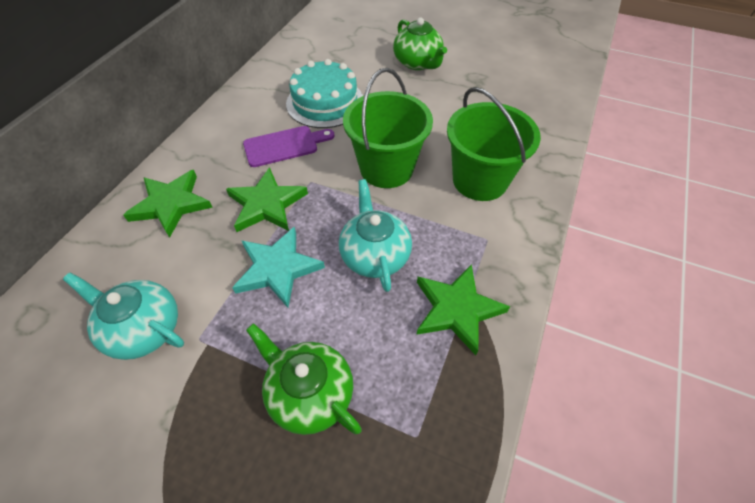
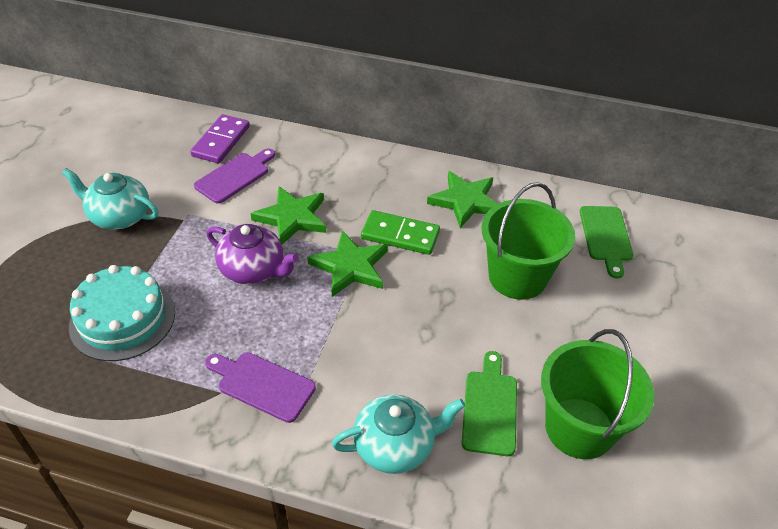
green cutting board: none = 0 -> [462,351,517,456] [580,206,633,279] = 2
green domino: none = 0 -> [361,210,440,255] = 1
green teapot: [246,323,362,435] [393,17,447,70] = 2 -> none = 0
purple cutting board: [243,126,335,167] = 1 -> [194,149,275,204] [205,352,316,423] = 2
purple domino: none = 0 -> [190,114,250,163] = 1
purple teapot: none = 0 -> [206,224,299,284] = 1
turquoise star: [232,226,325,308] = 1 -> none = 0

